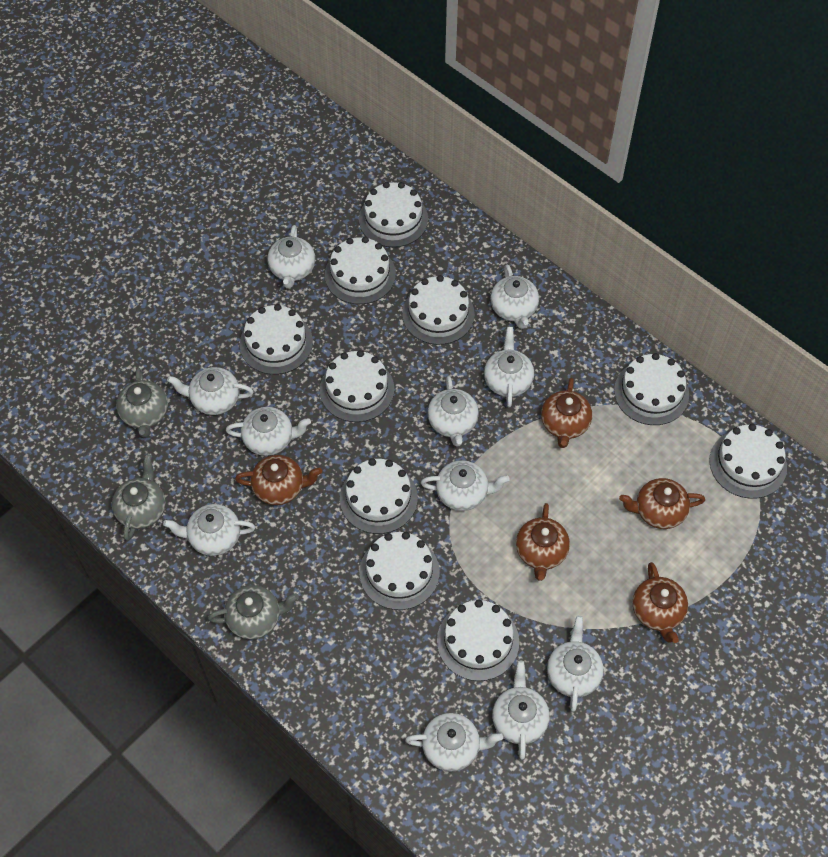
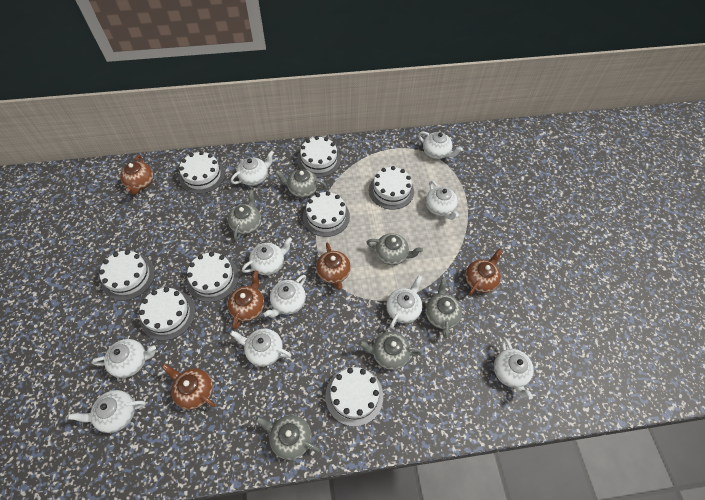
grey teapot: [112,454,166,540] [116,368,168,438] [208,585,299,639] = 3 -> [228,190,261,241] [255,415,320,460] [275,169,327,198] [359,332,422,370] [366,233,423,265] [425,277,462,338] = 6
white cake: [240,304,313,375] [320,350,394,422] [325,237,396,304] [340,458,418,534] [359,182,428,247] [359,532,439,610] [402,275,475,345] [437,599,519,681] [614,353,689,425] [709,424,787,499] = 10 -> [99,250,155,301] [139,287,195,341] [179,151,225,194] [187,252,239,302] [297,136,341,177] [303,191,350,237] [325,367,383,427] [369,166,414,210] = 8
white teapot: [163,504,255,556] [167,367,254,415] [226,407,311,456] [268,225,315,289] [405,713,503,772] [421,460,510,511] [428,376,479,447] [484,327,534,407] [490,264,539,329] [492,661,550,760] [547,616,604,712] = 11 -> [68,390,146,433] [92,339,156,378] [230,329,292,367] [231,151,274,186] [242,237,292,275] [264,275,306,318] [386,276,423,328] [418,132,463,159] [426,181,459,220] [494,338,534,399] = 10

